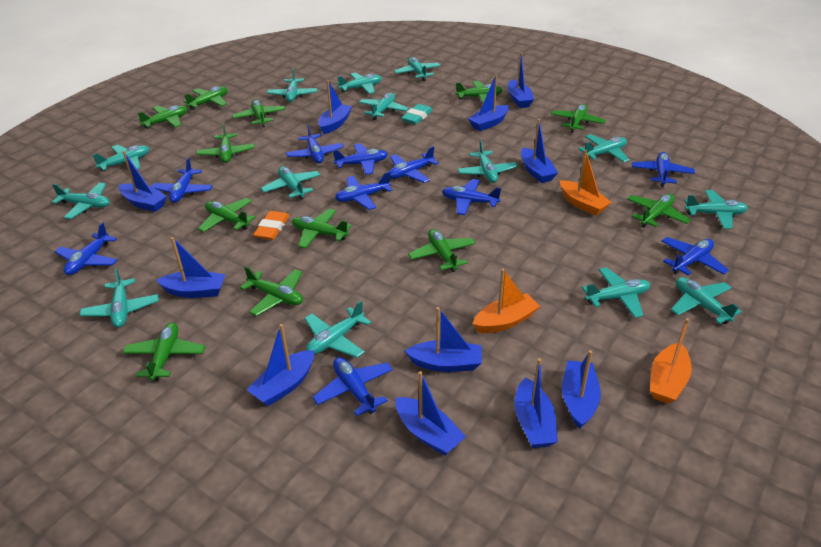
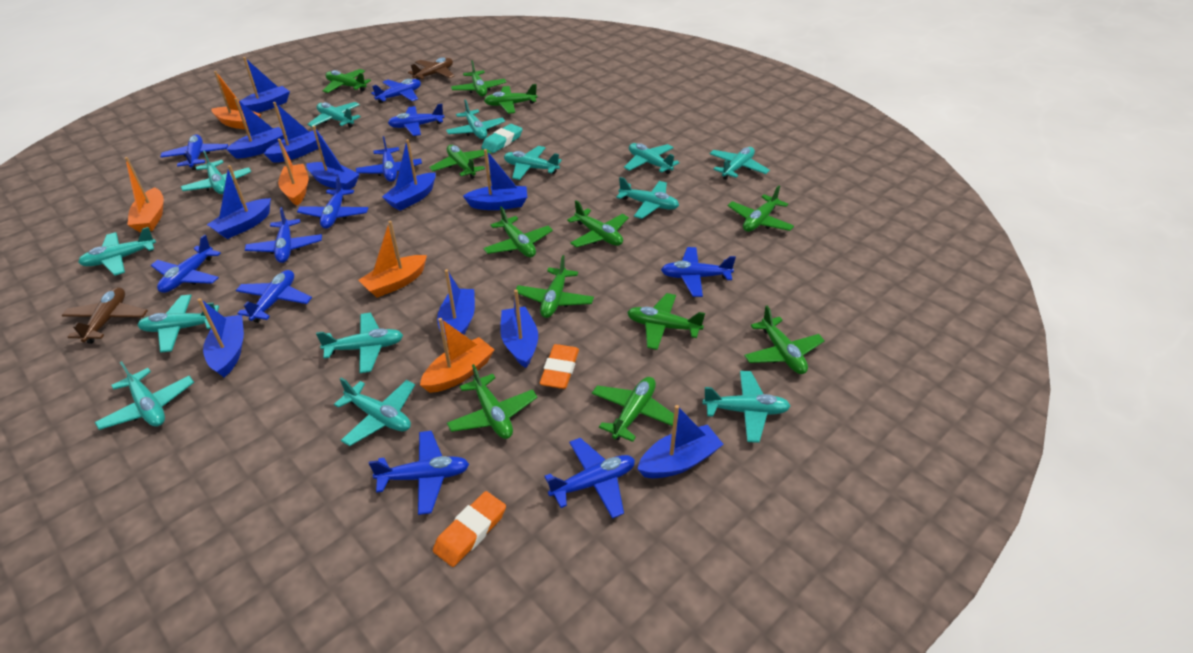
blue plane: [55,222,118,275] [151,158,213,203] [286,124,344,163] [312,357,393,416] [333,143,388,175] [335,172,393,210] [388,146,439,183] [442,179,501,215] [632,152,695,187] [661,237,729,275] = 10 -> [151,235,221,293] [160,134,228,170] [235,270,312,323] [245,207,322,263] [297,176,368,229] [356,136,422,182] [369,431,469,515] [371,79,421,104] [388,104,444,136] [545,438,635,519] [661,247,736,297] = 11
brown plane: none = 0 -> [62,287,148,344] [408,57,455,81] = 2
orange boat: [473,269,540,333] [560,150,612,216] [650,318,692,404] = 3 -> [125,157,164,232] [211,71,261,130] [278,139,309,206] [358,221,427,298] [420,318,495,393] = 5
orange eraser: [253,211,289,240] = 1 -> [433,491,506,567] [540,344,579,389] = 2
turquoise plane: [52,183,110,219] [80,268,159,328] [93,145,149,171] [261,166,320,200] [267,69,317,102] [305,301,371,358] [337,72,382,94] [359,93,409,120] [394,57,441,81] [457,140,518,183] [578,134,629,162] [582,267,650,318] [671,277,742,324] [685,190,748,229] = 14 -> [78,227,156,276] [95,361,194,430] [137,295,219,353] [181,150,251,194] [308,102,361,128] [316,313,403,373] [334,378,415,446] [446,99,505,139] [504,146,562,180] [616,177,679,219] [624,143,680,174] [702,371,790,443] [709,147,770,180] = 13

